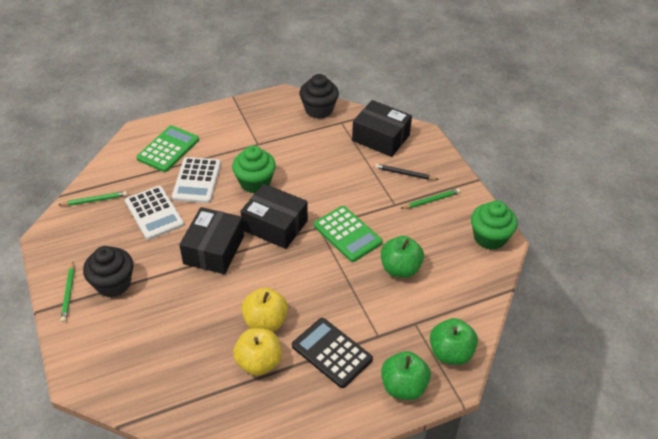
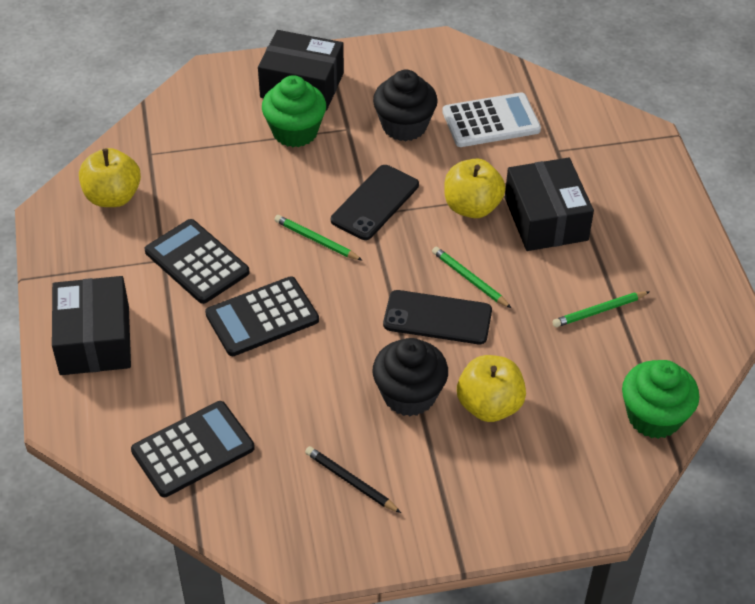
black calculator: [292,318,373,388] = 1 -> [131,401,255,497] [145,219,250,304] [205,276,319,356] = 3
black phone: none = 0 -> [331,165,419,240] [383,290,492,344] = 2
green apple: [381,236,424,278] [381,351,431,400] [430,318,478,365] = 3 -> none = 0
green calculator: [136,125,199,172] [314,206,383,262] = 2 -> none = 0
white calculator: [125,186,184,240] [172,157,221,203] = 2 -> [442,92,541,147] = 1
yellow apple: [233,328,282,376] [241,287,288,332] = 2 -> [79,148,141,207] [444,159,506,218] [457,355,526,422] = 3

